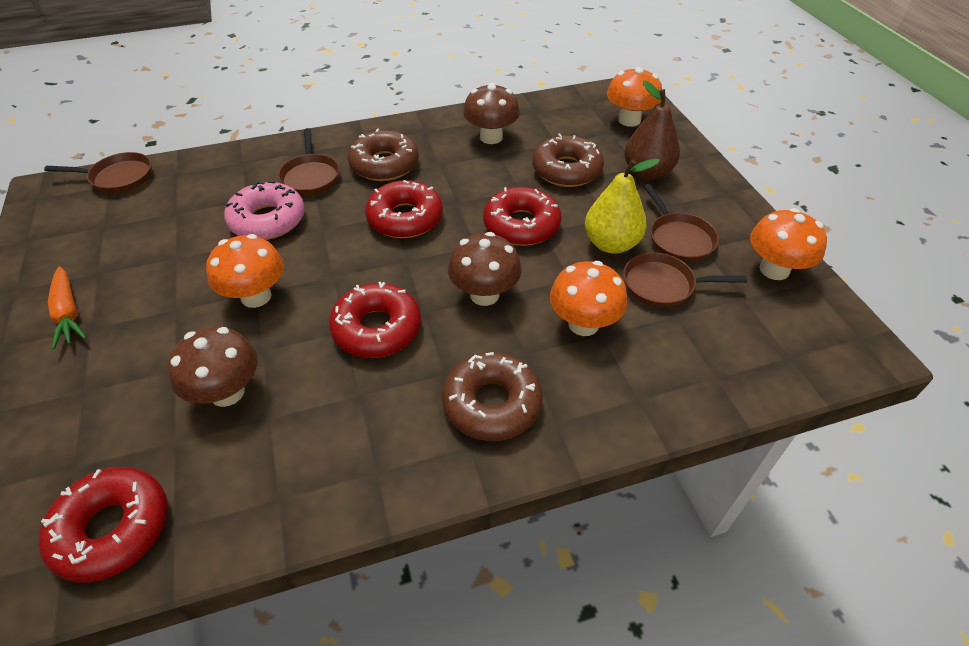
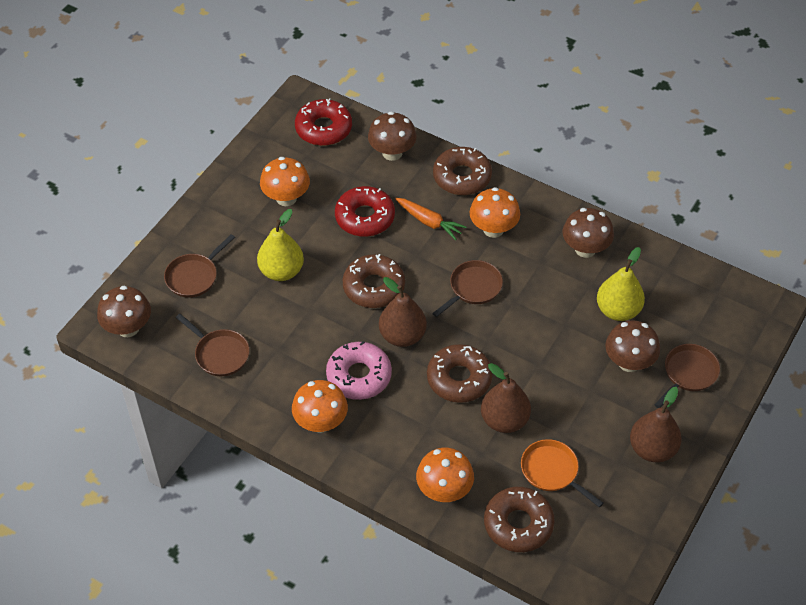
brown donut: [348,128,419,181] [442,352,543,441] [532,133,604,187] = 3 -> [343,254,405,308] [427,344,493,403] [433,147,492,195] [484,487,555,552] = 4
brown mushroom: [167,327,258,407] [448,232,522,306] [463,83,520,144] = 3 -> [97,286,151,337] [368,112,416,161] [563,208,614,258] [605,320,660,372] = 4
brown pear: [624,81,680,180] = 1 -> [379,277,427,347] [481,363,531,433] [630,387,682,462] = 3
orange pan: none = 0 -> [521,439,604,508] = 1
red donut: [39,467,168,583] [329,282,421,358] [365,180,443,238] [483,187,561,246] = 4 -> [295,98,352,146] [335,186,395,237] = 2
yellow pear: [585,158,660,254] = 1 -> [257,209,304,281] [597,247,645,321] = 2

